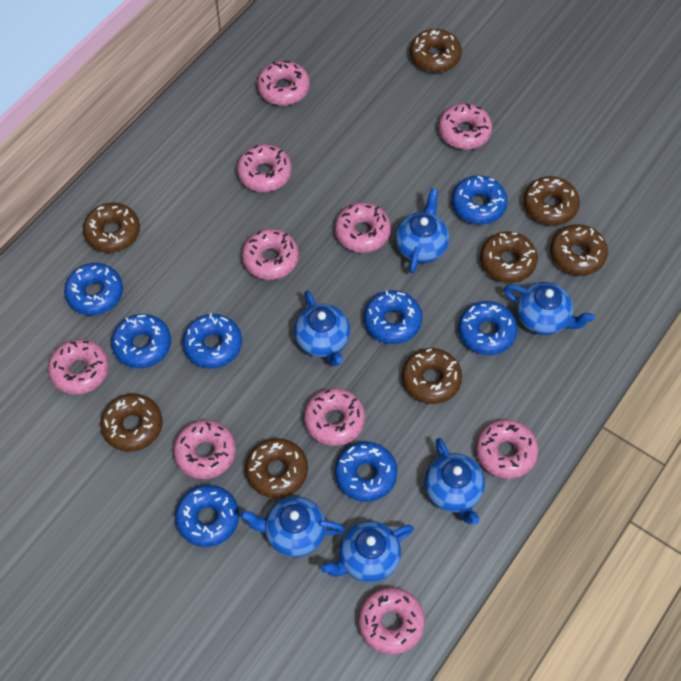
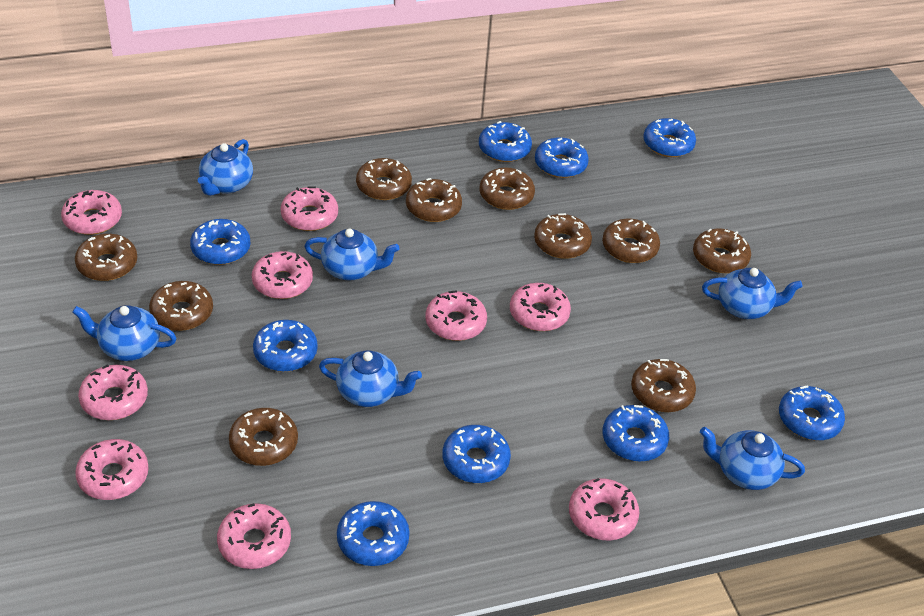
blue donut: [64,263,123,315] [111,314,171,368] [175,485,239,547] [182,314,242,369] [335,442,398,502] [364,290,422,344] [452,175,508,224] [458,301,518,355] = 8 -> [190,219,250,265] [253,320,318,372] [337,501,410,566] [442,425,511,483] [479,121,532,162] [535,137,589,178] [603,405,669,462] [643,118,696,157] [779,385,845,440] = 9
brown donut: [83,203,140,253] [101,394,162,452] [245,438,308,498] [402,348,462,404] [410,29,462,72] [480,231,538,283] [524,176,580,225] [550,224,608,275] = 8 -> [75,234,138,281] [149,281,213,331] [229,408,298,466] [356,158,412,200] [406,178,462,222] [479,167,535,210] [534,213,592,259] [602,219,660,263] [631,359,696,412] [693,229,751,273] = 10
pink donut: [48,339,109,395] [173,420,236,479] [237,144,292,192] [242,229,299,280] [257,61,310,106] [304,388,365,446] [335,202,391,253] [358,587,425,655] [438,103,492,150] [476,420,539,479] = 10 -> [61,190,122,235] [75,439,149,500] [78,364,148,420] [217,503,291,569] [252,251,313,299] [281,186,338,231] [425,290,487,341] [510,283,571,331] [569,478,639,541] = 9

